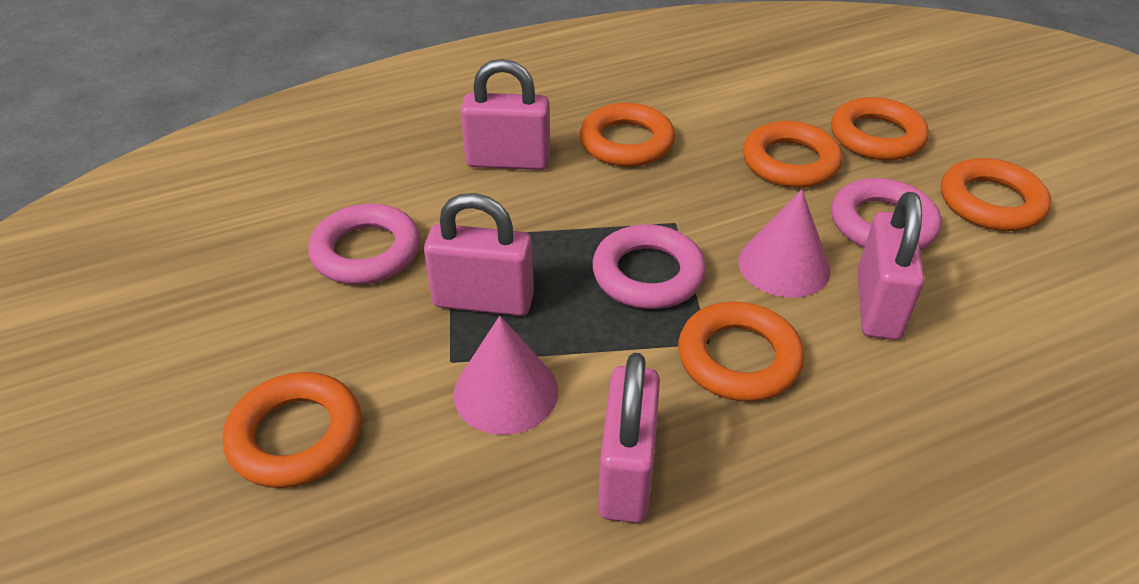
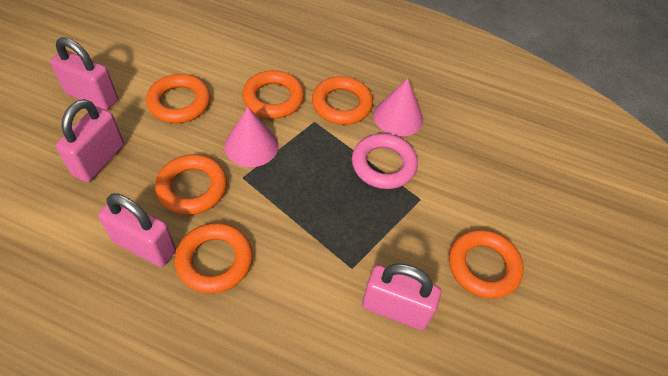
pink ring: [308,204,420,285] [592,224,706,309] [831,178,942,250] = 3 -> [352,133,418,189] = 1

